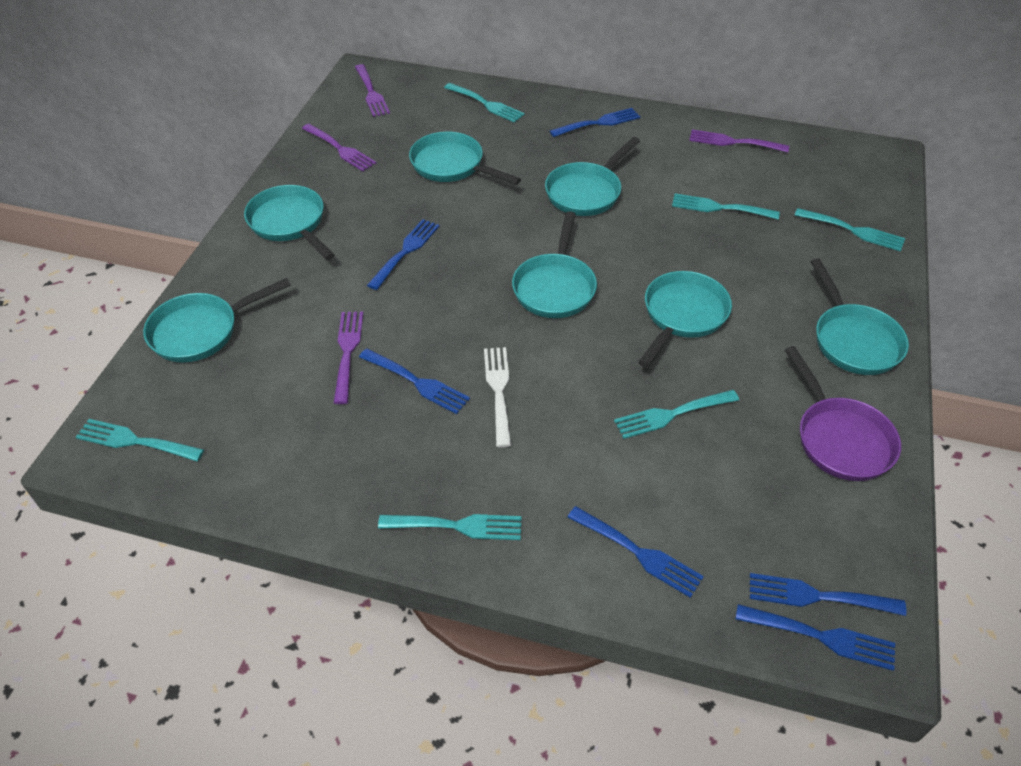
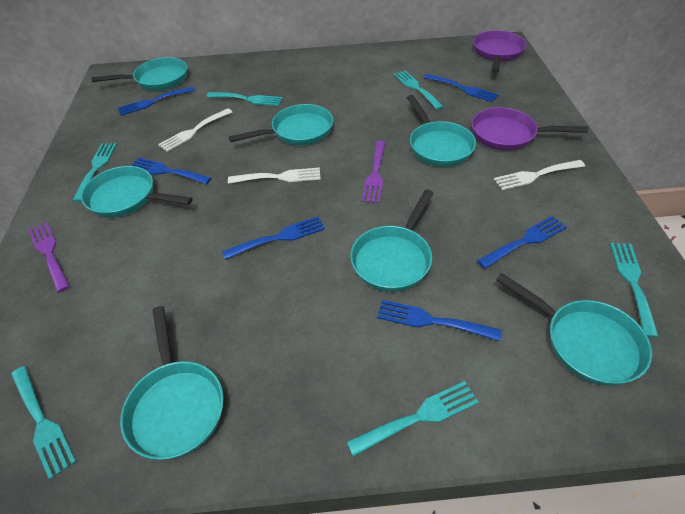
purple fork: [302,124,376,171] [334,312,363,404] [355,64,390,117] [689,129,789,153] = 4 -> [29,222,70,292] [362,141,386,203] = 2
purple pan: [785,346,901,481] = 1 -> [472,107,588,151] [473,30,527,73] = 2
white fork: [484,347,511,447] = 1 -> [158,108,232,152] [228,167,321,184] [494,160,585,190] = 3

